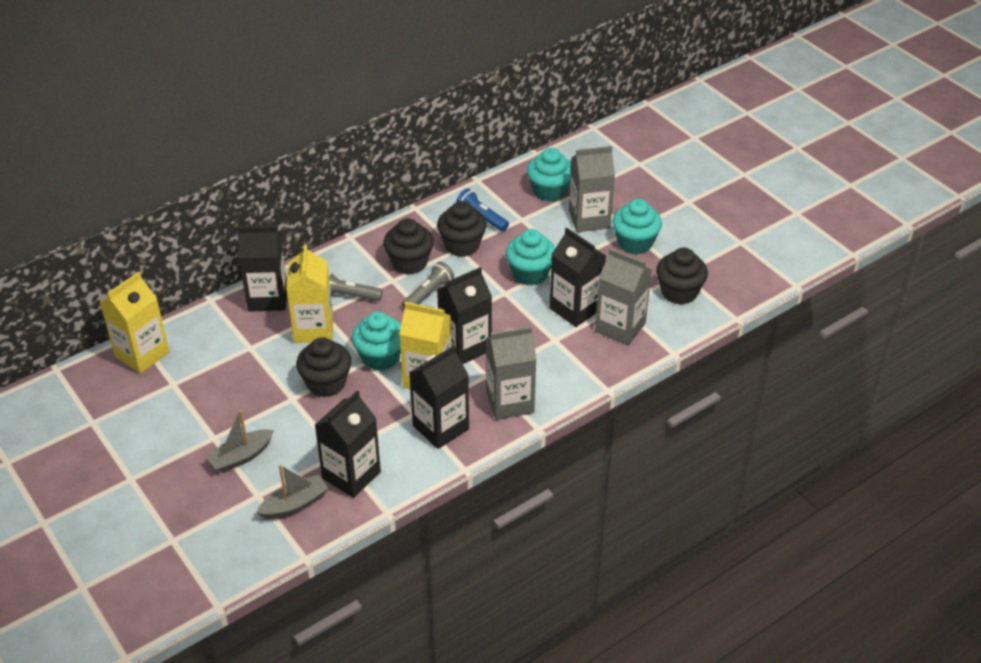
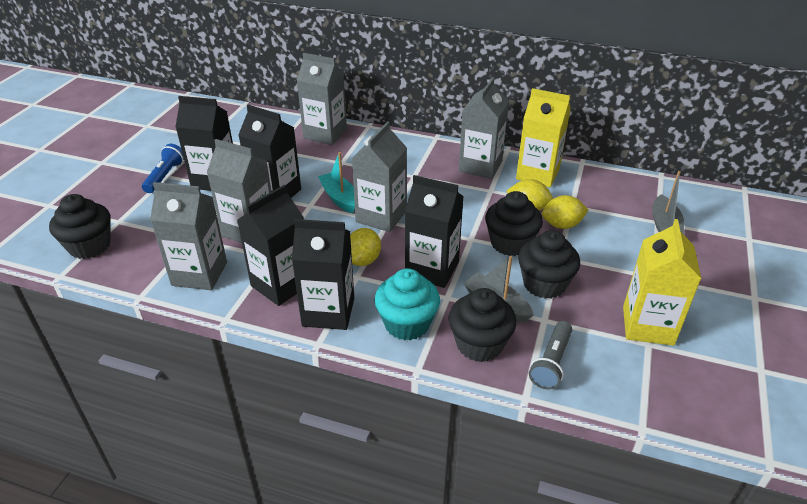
grey carton: [486,326,537,420] [569,146,615,232] [595,248,652,346] = 3 -> [150,182,227,290] [207,139,271,243] [297,53,347,145] [352,121,407,232] [459,77,509,179] = 5
grey flashlight: [329,272,383,301] [402,262,454,309] = 2 -> [529,321,572,390] = 1
turquoise boat: none = 0 -> [318,152,355,213] = 1
turquoise cupcake: [352,312,401,371] [506,229,555,286] [527,148,571,202] [612,199,662,254] = 4 -> [375,268,440,341] = 1
yellow carton: [100,272,169,374] [286,244,333,343] [399,302,452,390] = 3 -> [516,88,571,187] [623,219,701,346] = 2
yellow lemon: none = 0 -> [350,228,381,266] [507,179,553,210] [542,195,589,229] = 3

